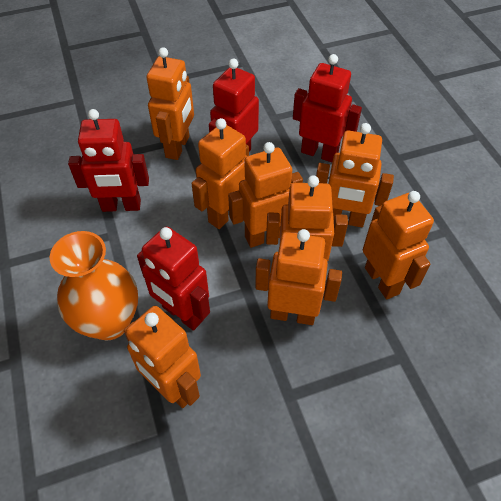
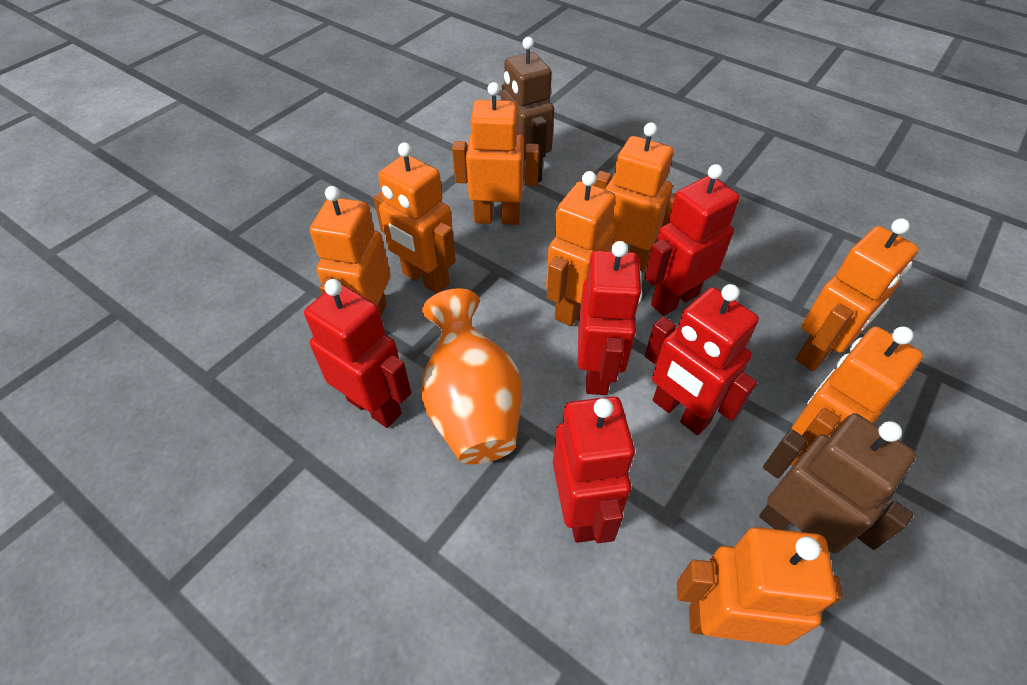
brown robot: none = 0 -> [501,37,554,182] [759,413,916,554] = 2
red robot: [68,109,149,212] [137,226,210,331] [209,59,259,152] [293,54,362,162] = 4 -> [304,279,411,428] [553,396,635,543] [578,241,642,395] [644,164,740,316] [645,284,759,435] = 5

